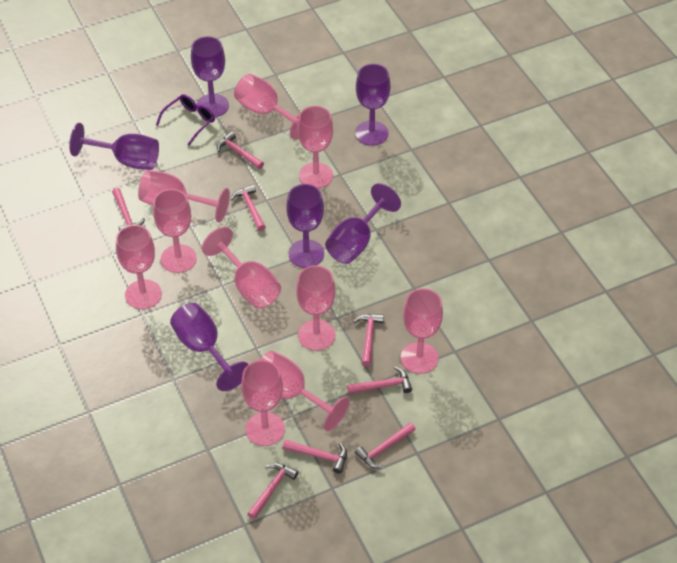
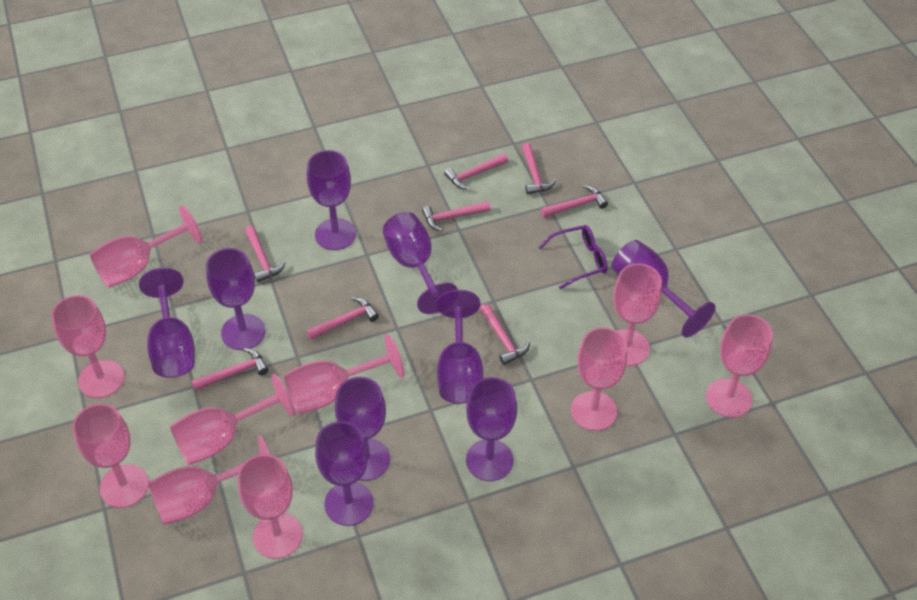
purple goblet: [69,123,159,170] [170,303,248,391] [191,36,229,117] [287,184,324,268] [325,183,401,264] [355,64,390,146] = 6 -> [139,268,195,378] [206,248,265,350] [307,150,356,250] [315,421,373,526] [335,377,390,481] [383,212,458,314] [436,290,483,404] [466,377,517,481] [612,240,716,338] = 9

